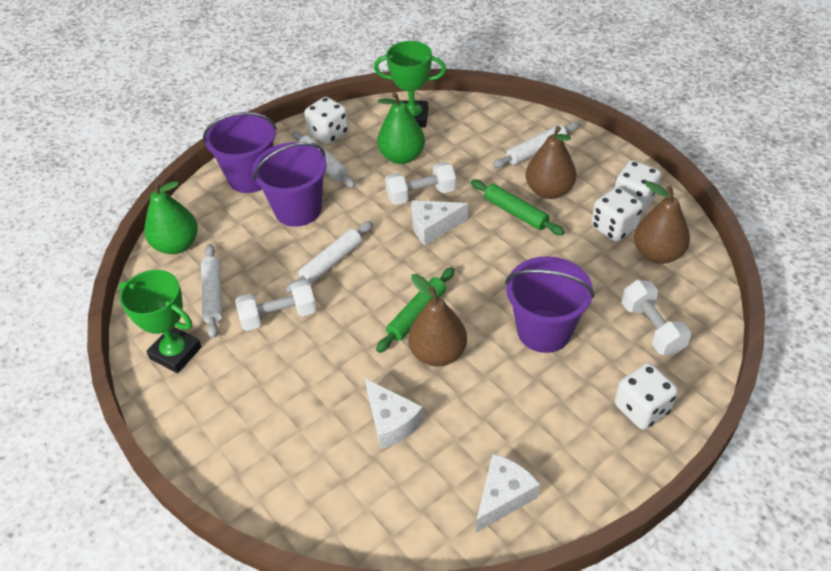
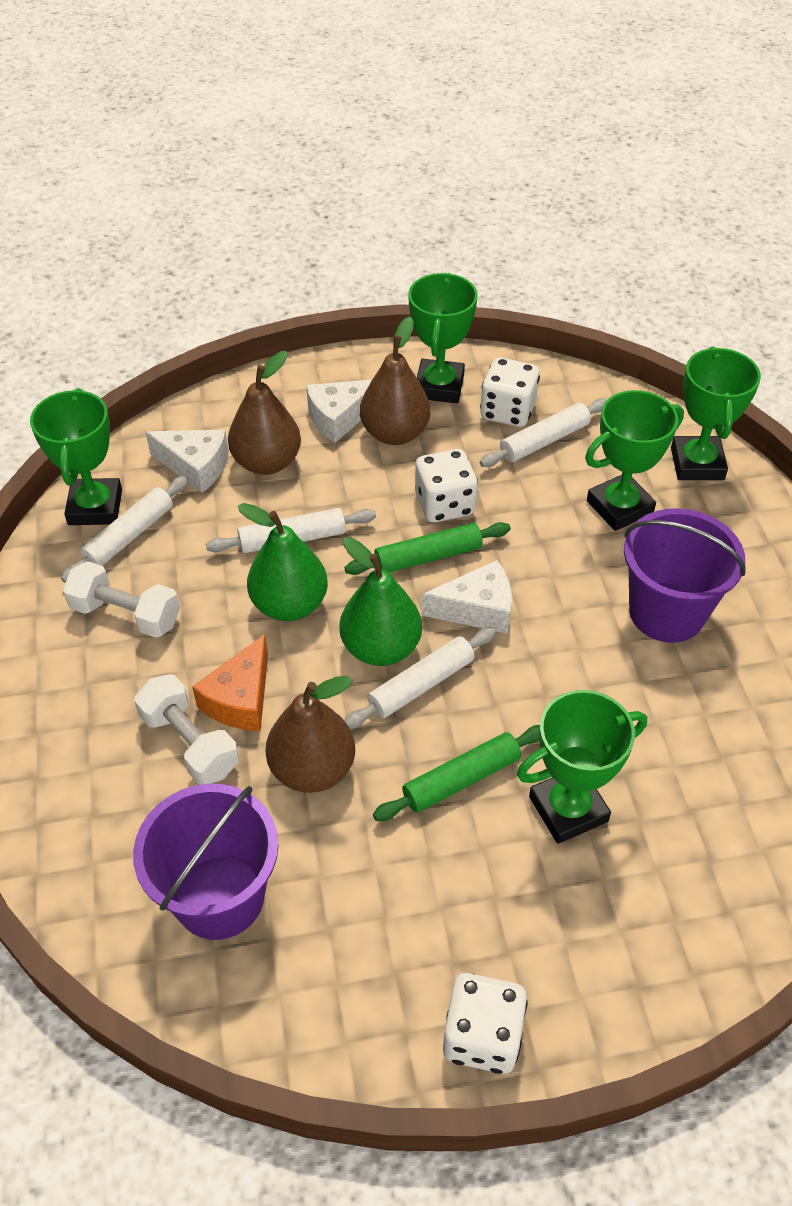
green trophy: [119,270,202,373] [374,41,446,128] = 2 -> [30,388,122,525] [408,273,477,403] [517,690,647,844] [585,390,684,531] [671,346,761,480] = 5
orange cheese: none = 0 -> [192,634,268,731] = 1
purple bucket: [203,112,277,193] [252,142,327,227] [505,256,594,353] = 3 -> [133,784,279,940] [624,508,746,643] = 2
white dice: [304,97,349,145] [591,187,643,242] [614,160,661,213] [615,363,678,430] = 4 -> [415,449,478,523] [443,973,528,1074] [480,357,540,427] = 3
white dumbbell: [235,280,317,331] [385,162,456,205] [622,280,691,355] = 3 -> [63,561,180,638] [134,674,239,785] = 2

